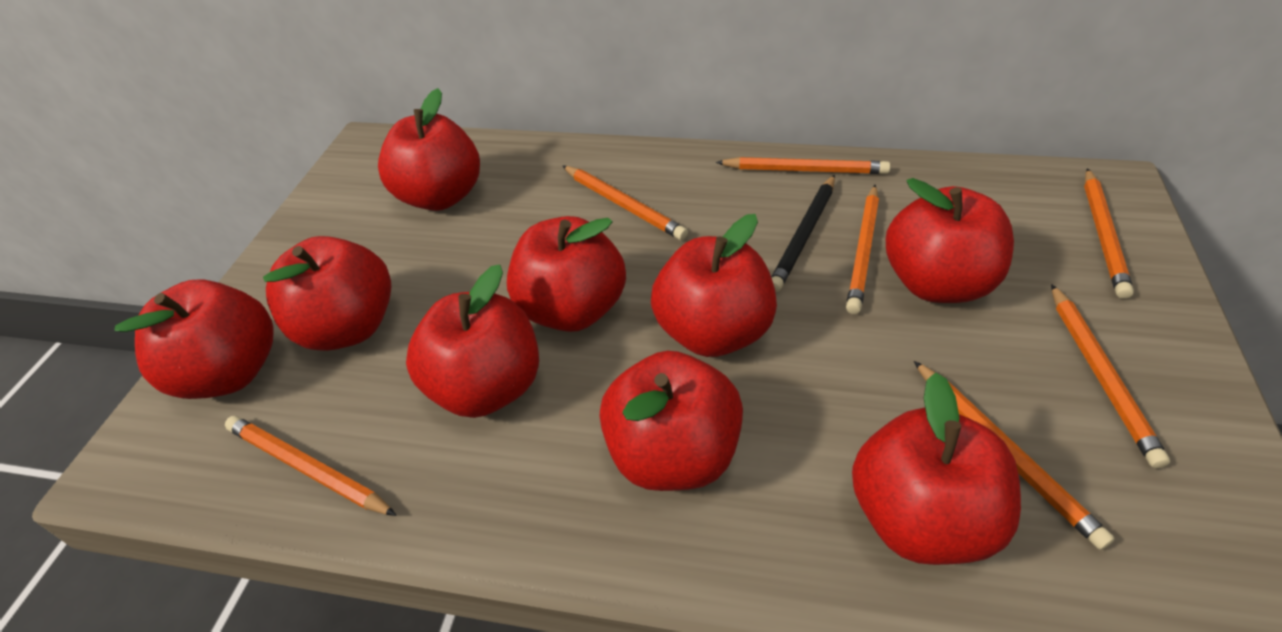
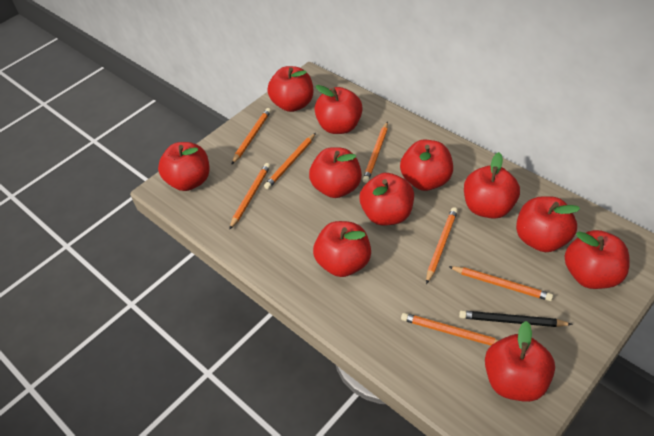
red apple: [114,279,273,399] [263,236,392,351] [378,88,480,211] [406,264,539,418] [507,216,626,332] [599,351,743,491] [651,214,777,357] [852,372,1021,565] [886,178,1014,303] = 9 -> [158,142,209,191] [267,66,313,112] [309,147,362,198] [313,221,371,277] [314,85,363,134] [359,173,414,226] [400,140,453,191] [464,152,520,219] [485,321,555,402] [516,196,580,252] [565,230,630,289] = 11

